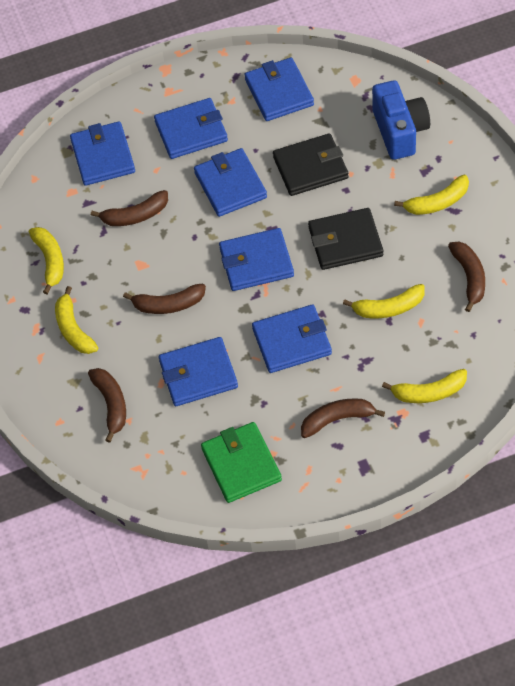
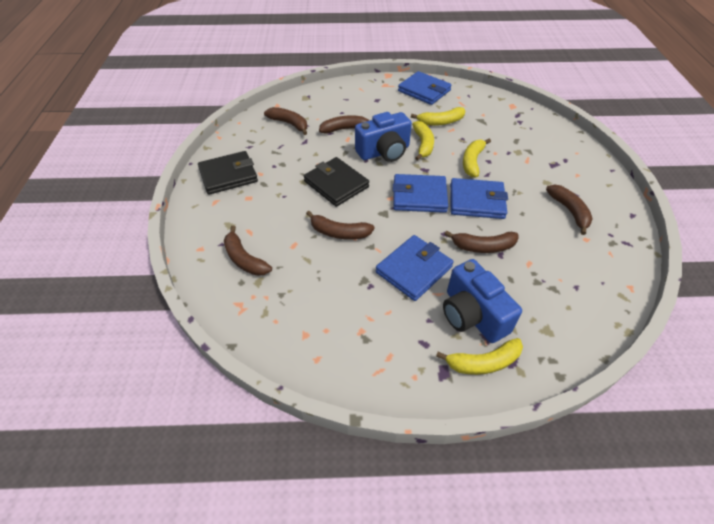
blue camera: [372,80,430,160] = 1 -> [355,112,412,162] [443,259,522,343] = 2
blue wallet: [70,121,135,186] [154,98,228,159] [159,337,238,406] [194,148,267,217] [219,228,294,291] [244,57,314,121] [252,304,332,373] = 7 -> [376,235,454,301] [393,174,448,213] [398,71,452,105] [450,178,508,219] = 4
brown banana: [88,368,126,443] [91,190,168,226] [123,284,206,314] [301,398,385,438] [448,242,485,312] = 5 -> [224,226,272,276] [264,107,307,135] [306,211,375,239] [319,115,369,134] [444,231,518,253] [546,184,593,235] = 6
green wallet: [201,422,282,503] = 1 -> none = 0
yellow banana: [29,227,64,294] [55,286,98,354] [343,284,425,318] [382,369,467,403] [394,175,469,215] = 5 -> [411,107,465,126] [412,121,434,161] [436,338,523,375] [463,139,491,177] = 4

